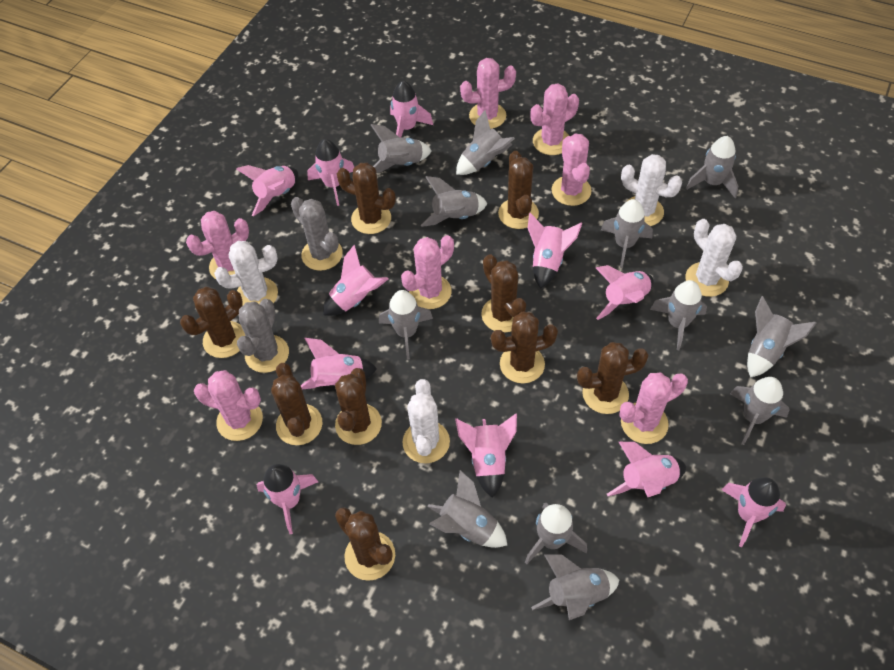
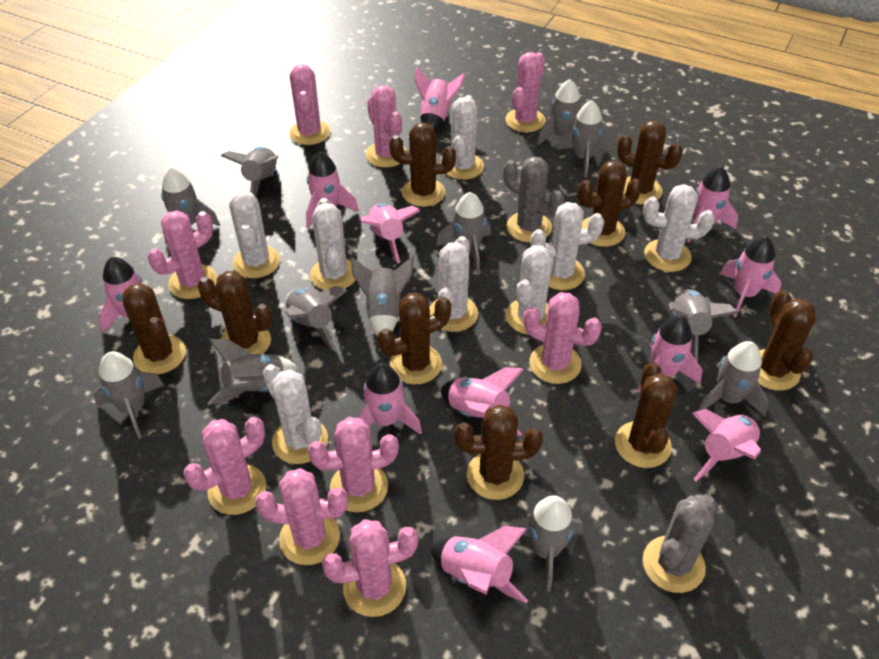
pink cactus: [186,211,249,279] [194,370,263,441] [401,235,454,309] [460,58,516,129] [531,83,579,155] [551,133,592,206] [619,373,688,444] = 7 -> [148,210,217,299] [183,417,267,515] [255,468,348,565] [289,64,330,145] [308,417,399,512] [322,519,418,617] [366,85,407,168] [505,52,545,132] [523,292,602,384] = 9
white cactus: [214,241,278,306] [402,379,450,463] [621,154,682,226] [685,219,743,297] = 4 -> [229,191,280,278] [263,364,328,464] [310,198,355,290] [429,236,478,332] [446,95,484,180] [506,245,554,335] [531,202,604,290] [643,184,715,272] = 8

